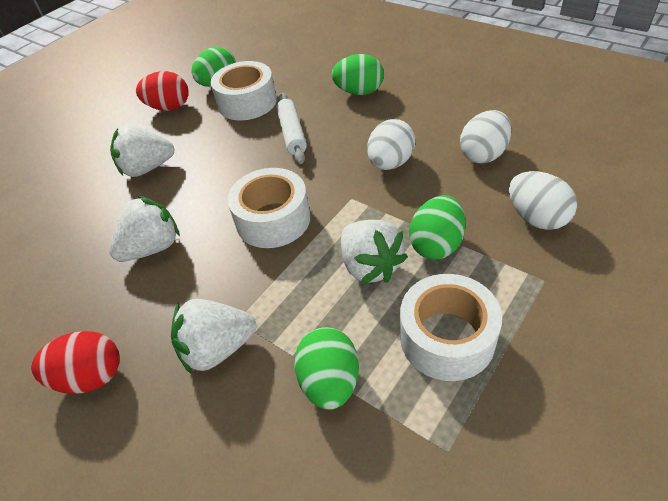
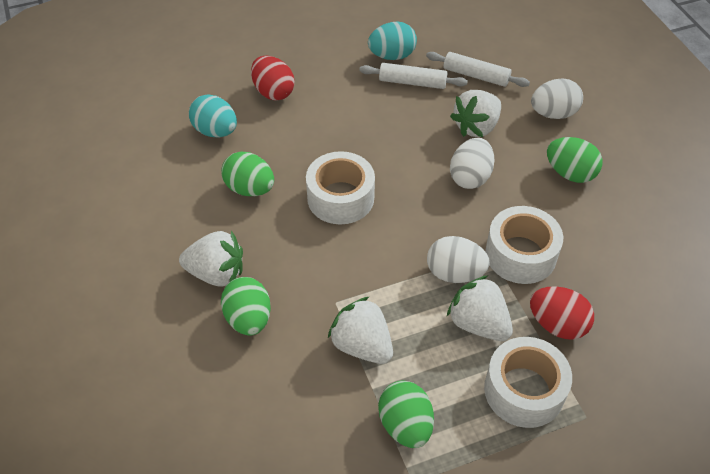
turquoise egg: none = 0 -> [189,94,237,137] [368,22,417,60] = 2
white rolling pin: [276,93,307,164] = 1 -> [359,63,468,89] [426,52,530,87] = 2

